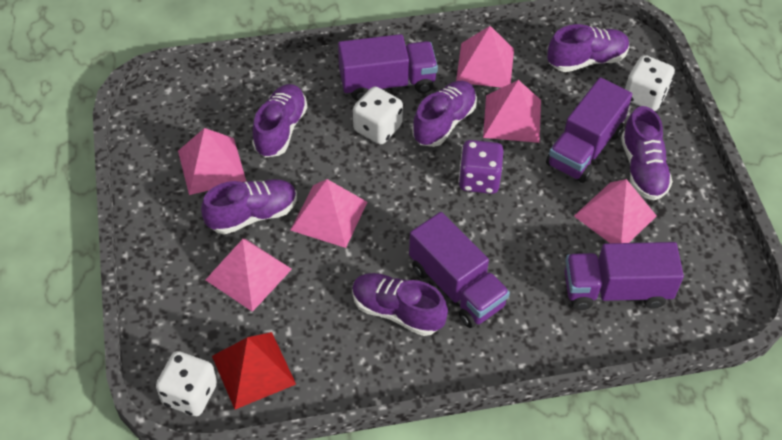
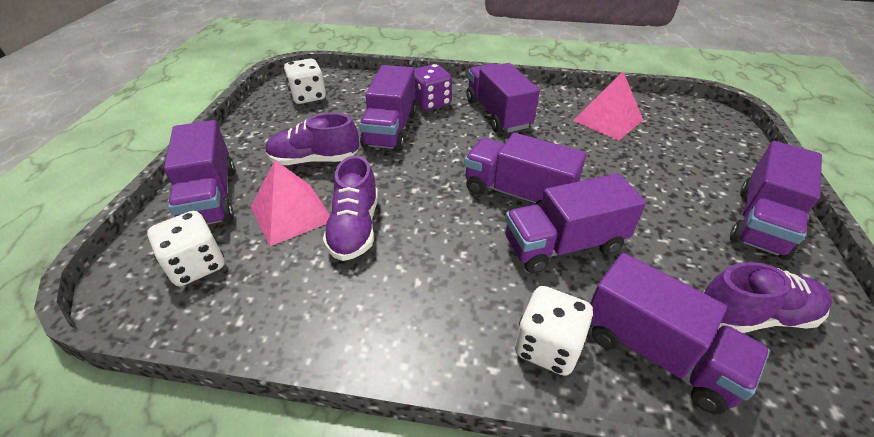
pink pyramid: [178,128,246,195] [206,239,292,312] [290,179,367,248] [456,26,514,88] [483,80,541,143] [574,179,657,243] = 6 -> [251,160,330,246] [573,72,643,140] = 2
purple shoe: [201,179,297,235] [252,84,307,158] [352,273,448,336] [412,81,477,147] [547,24,629,72] [621,106,673,200] = 6 -> [265,113,359,165] [323,155,378,261] [703,262,832,333] = 3
purple truck: [338,34,438,101] [409,212,510,328] [546,77,632,183] [564,242,684,310] = 4 -> [164,120,235,225] [359,65,417,151] [464,133,586,207] [466,63,540,132] [505,173,646,273] [590,253,770,414] [730,141,822,260] = 7
red pyramid: [212,332,296,409] = 1 -> none = 0

